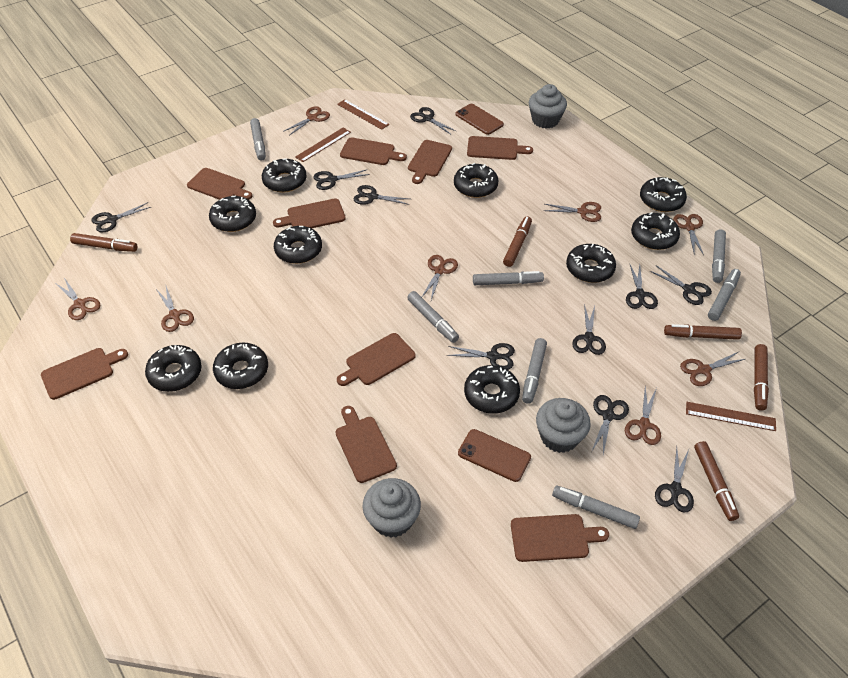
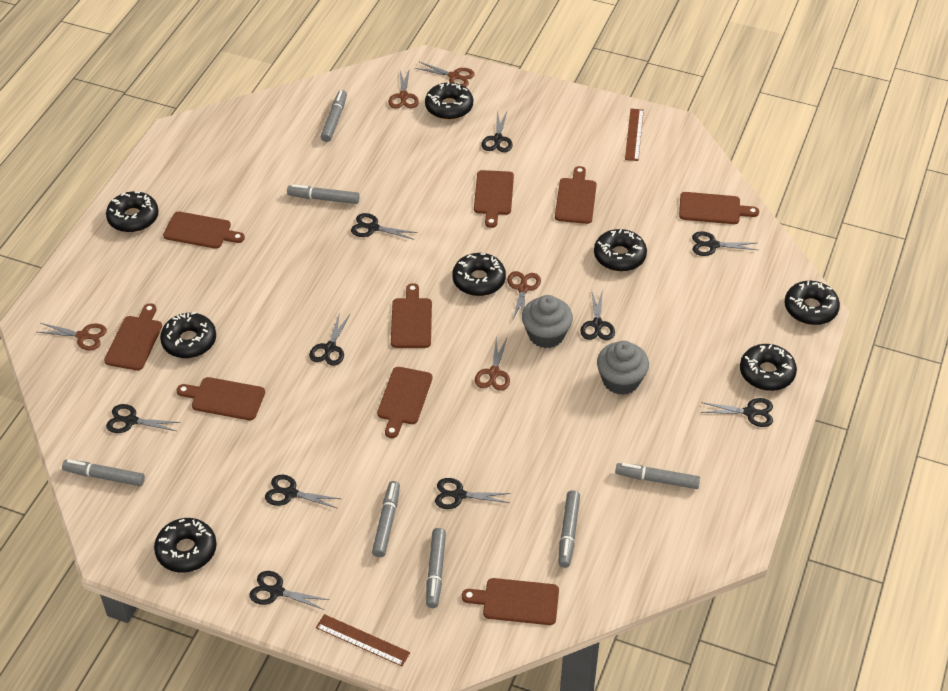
black donut: [145,345,202,392] [209,196,256,232] [213,343,268,389] [262,158,307,193] [274,226,322,264] [454,163,499,198] [464,365,520,414] [566,244,616,283] [631,212,680,250] [640,177,687,212] = 10 -> [106,191,159,232] [154,518,217,573] [160,312,216,358] [425,82,473,120] [452,253,506,296] [594,229,647,272] [740,344,797,391] [785,281,840,325] = 8
brown marker: [70,233,137,252] [503,216,532,267] [664,324,742,340] [694,441,739,521] [754,344,769,411] = 5 -> none = 0
brown phone: [455,104,504,135] [458,429,531,482] = 2 -> none = 0
brown ruler: [295,127,351,162] [337,99,389,130] [686,402,776,431] = 3 -> [316,614,410,666] [625,109,644,161] = 2
brown scissors: [55,278,100,320] [156,287,194,332] [283,106,330,136] [422,255,458,300] [543,202,601,222] [625,386,661,445] [673,214,704,255] [680,352,745,386] = 8 -> [38,323,107,350] [388,68,419,108] [415,62,475,87] [475,336,510,391] [507,271,541,320] = 5
grey cupcake: [363,478,421,538] [529,84,567,128] [536,398,591,453] = 3 -> [522,295,573,348] [597,341,649,395] = 2

